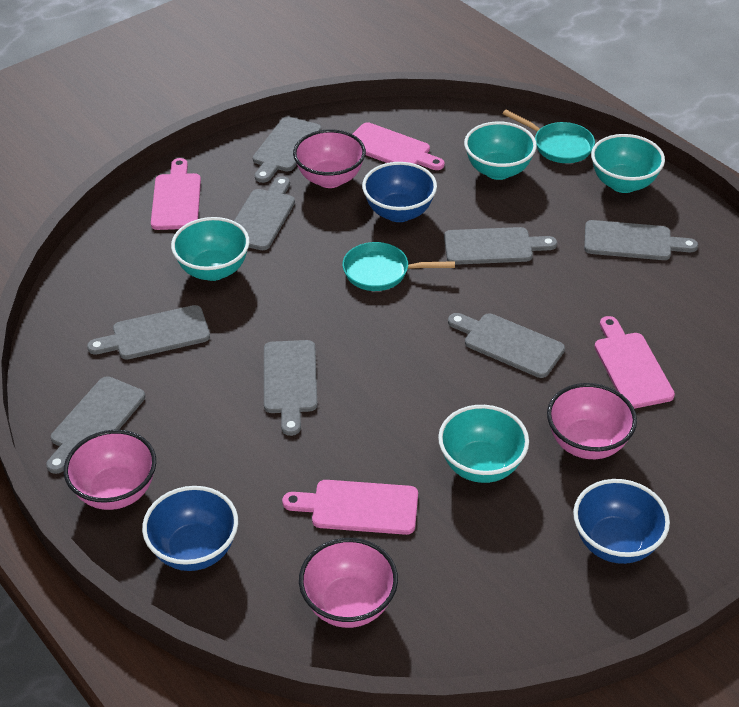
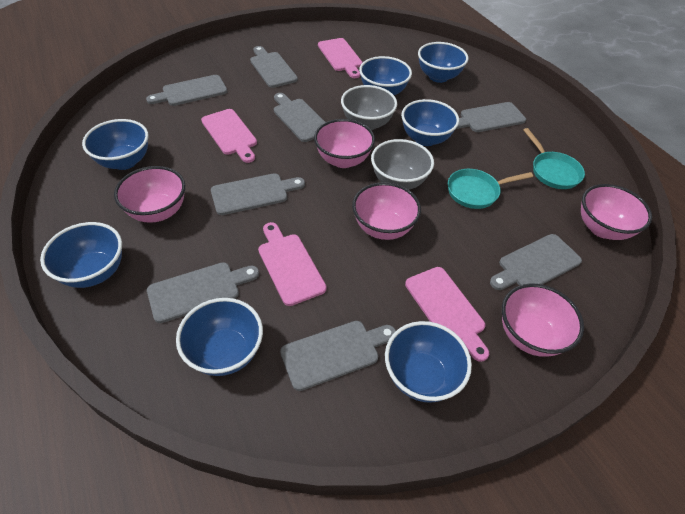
blue bowl: [142,486,238,571] [362,162,437,222] [573,479,670,564] = 3 -> [40,222,122,288] [82,119,149,170] [176,298,263,376] [359,56,412,95] [385,321,472,403] [401,99,459,146] [418,42,468,83] = 7
grey bowl: none = 0 -> [341,85,397,130] [371,139,434,190] = 2
pink bowl: [64,430,156,510] [293,129,366,188] [299,538,398,628] [547,383,637,459] = 4 -> [114,166,185,223] [314,119,375,168] [352,182,421,240] [502,283,584,357] [581,184,652,240] = 5
turquoise bowl: [171,217,250,281] [438,405,529,483] [464,121,537,180] [591,134,665,193] = 4 -> none = 0

